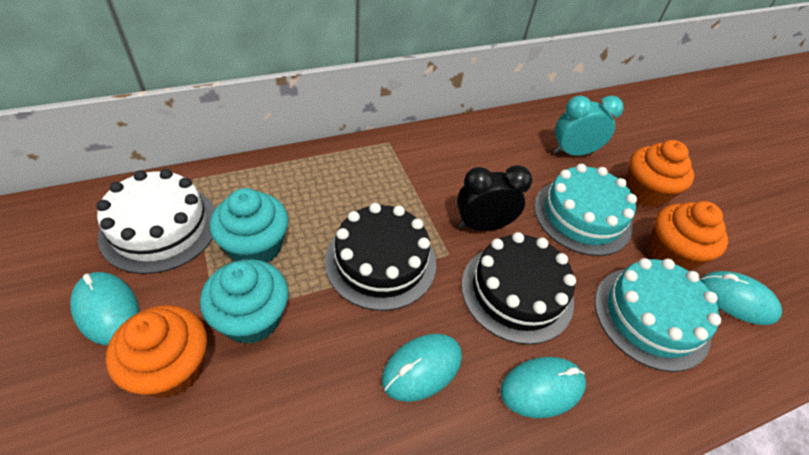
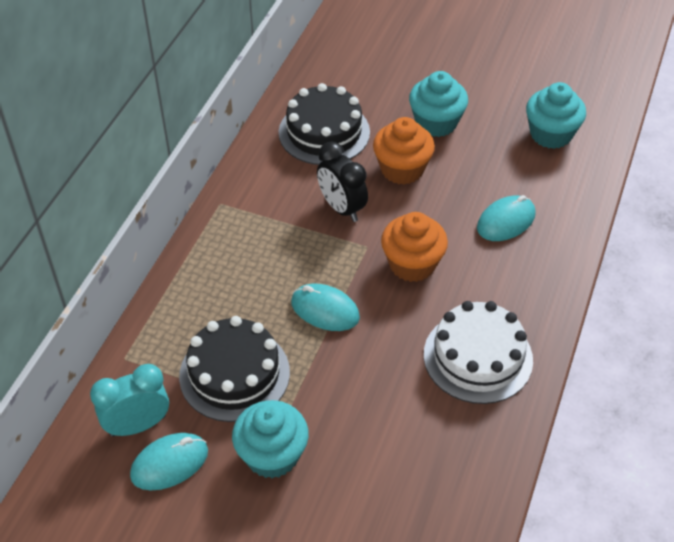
orange cupcake: [106,305,207,398] [626,140,694,208] [648,201,728,271] = 3 -> [373,117,435,185] [381,212,448,282] = 2
turquoise cake: [534,164,637,256] [595,258,721,372] = 2 -> none = 0
turquoise cupcake: [200,259,288,344] [210,188,288,263] = 2 -> [232,400,309,479] [409,71,468,137] [526,82,586,149] = 3
turquoise mouse: [70,272,139,345] [382,334,462,402] [500,357,586,418] [700,271,782,325] = 4 -> [130,433,208,491] [291,283,360,331] [477,195,536,241] = 3

